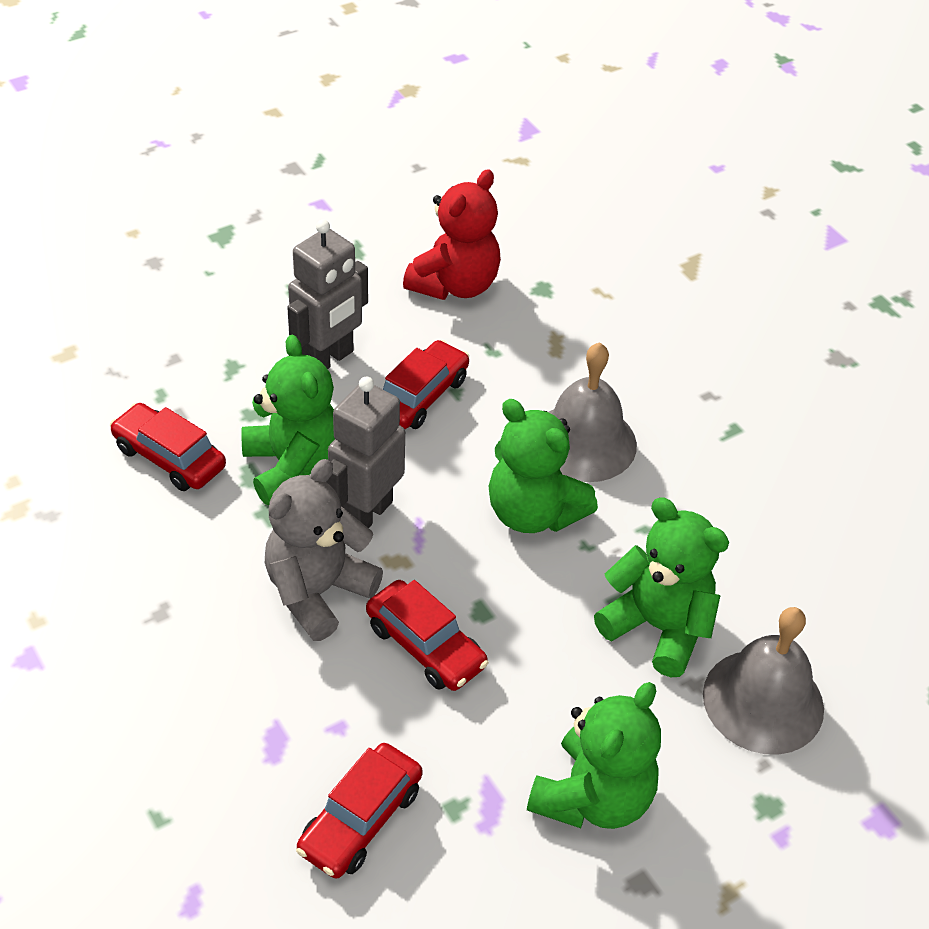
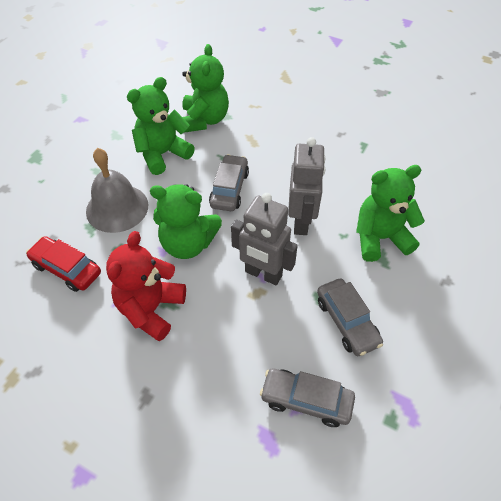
grey bell: [548,342,637,482] [703,607,824,755] = 2 -> [86,148,148,233] = 1
grey car: none = 0 -> [209,154,249,211] [260,368,355,427] [317,278,383,356] = 3
grey teddy bear: [265,459,383,641] = 1 -> none = 0
red car: [110,403,226,491] [296,743,423,879] [366,580,489,691] [383,340,469,429] = 4 -> [26,236,101,292] = 1

